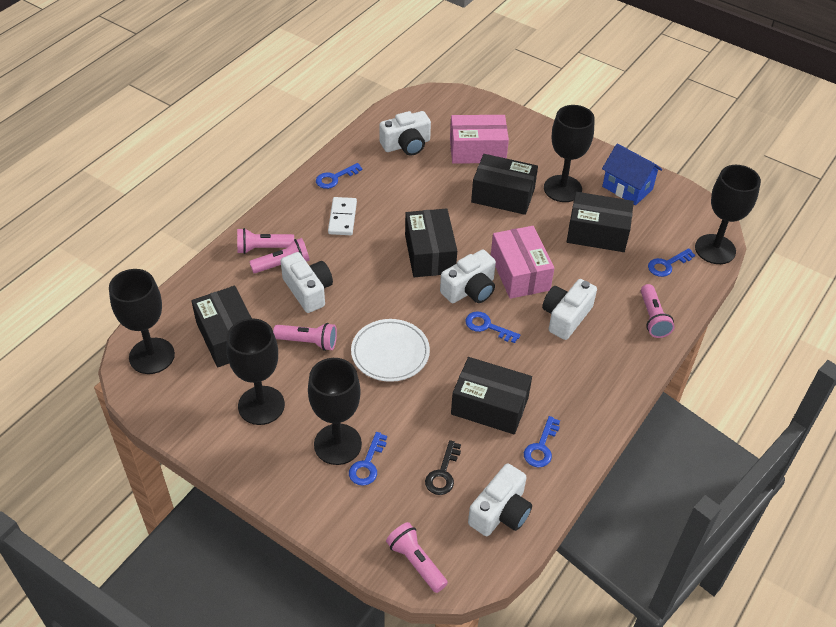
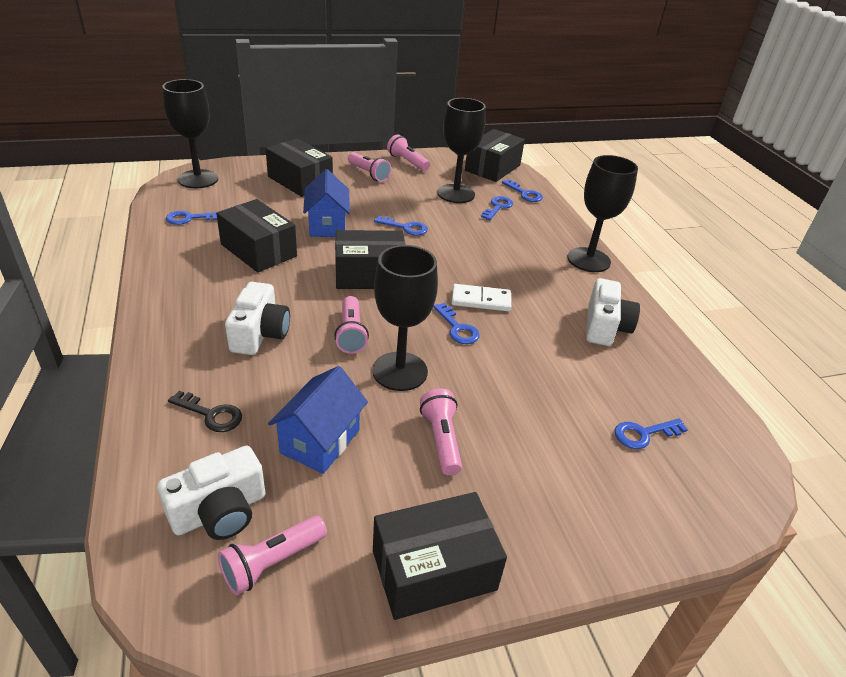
black goblet: [109,269,175,374] [226,318,285,425] [308,358,362,465] [544,105,595,202] [695,165,761,264] = 5 -> [162,79,218,188] [372,245,438,391] [437,98,486,203] [567,155,638,272] = 4
blue house: [602,144,662,205] = 1 -> [268,366,368,474] [303,169,350,237] = 2
blue key: [316,163,362,189] [349,432,387,486] [465,312,520,343] [524,416,560,467] [648,248,695,277] = 5 -> [166,211,217,225] [374,216,428,235] [433,303,480,344] [481,196,513,220] [502,179,543,202] [615,418,688,449] = 6
pink box: [450,115,509,164] [491,226,554,299] = 2 -> none = 0
white camera: [281,252,333,313] [379,111,431,156] [440,250,496,303] [468,463,532,536] [542,279,597,340] = 5 -> [157,446,265,540] [225,282,290,355] [586,278,640,346] = 3
white plate: [351,319,430,382] = 1 -> none = 0

